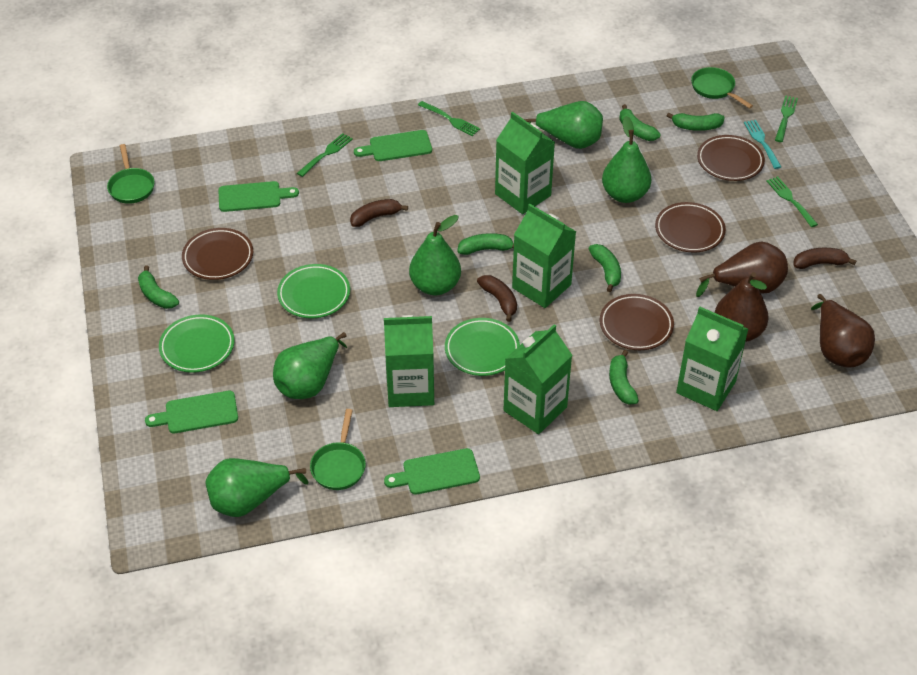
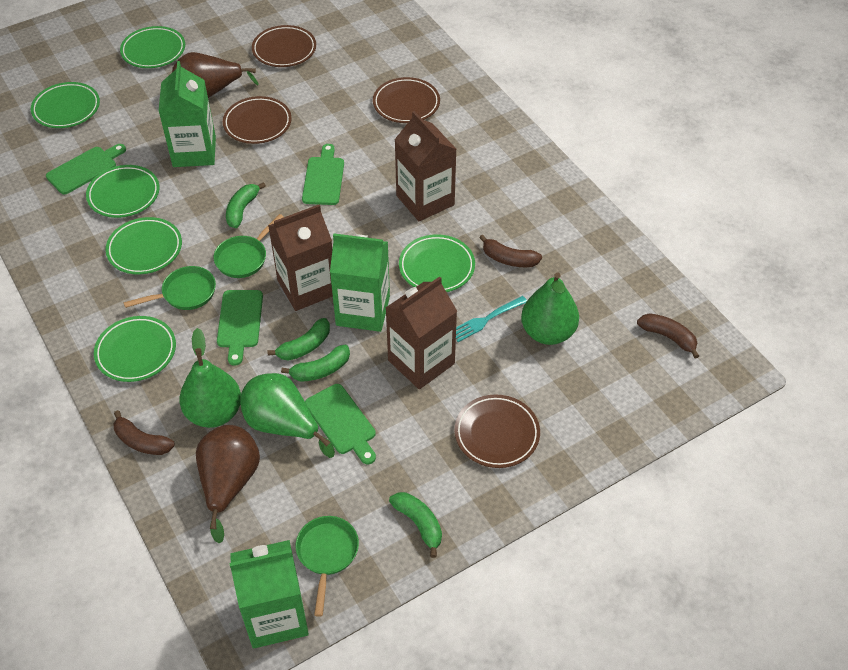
brown carton: none = 0 -> [268,205,333,311] [386,276,457,389] [394,111,457,221] = 3
brown pear: [696,242,788,297] [715,272,769,342] [811,294,875,367] = 3 -> [172,52,259,98] [196,425,260,543] = 2
green banana: [138,265,179,309] [457,233,514,255] [588,244,621,292] [609,350,639,405] [619,104,661,141] [667,113,725,131] = 6 -> [226,182,266,228] [267,318,330,361] [281,345,350,382] [389,492,442,558] = 4
green carton: [384,315,434,407] [495,112,555,214] [503,324,572,434] [512,204,576,308] [676,307,748,411] = 5 -> [159,61,216,167] [229,540,309,649] [330,233,390,332] = 3
green fork: [297,133,353,177] [418,101,480,136] [766,176,818,227] [775,95,798,142] = 4 -> none = 0
green pear: [206,458,308,517] [273,332,347,399] [409,215,461,295] [524,101,603,149] [602,116,651,203] = 5 -> [179,328,241,428] [240,373,335,458] [521,272,579,345] = 3
green plate: [159,314,235,373] [277,264,350,318] [445,318,520,376] = 3 -> [31,82,100,128] [86,165,160,218] [94,316,176,382] [105,217,182,274] [120,26,185,68] [399,234,475,292] = 6

